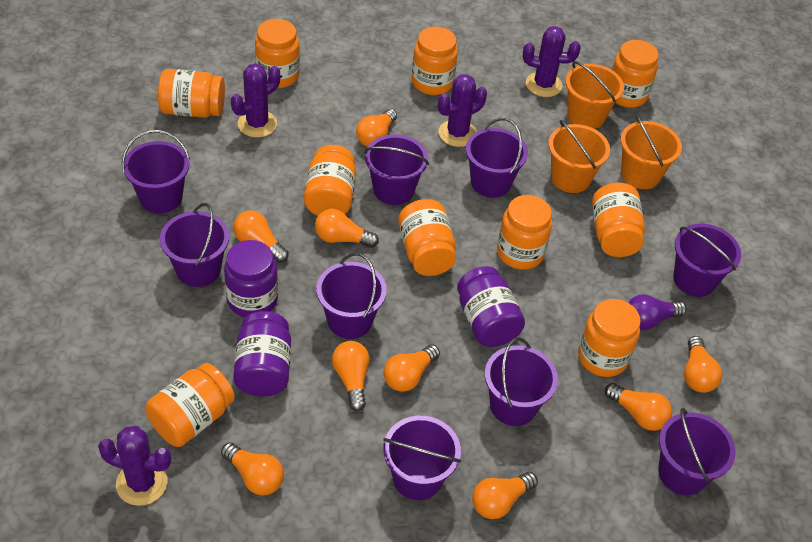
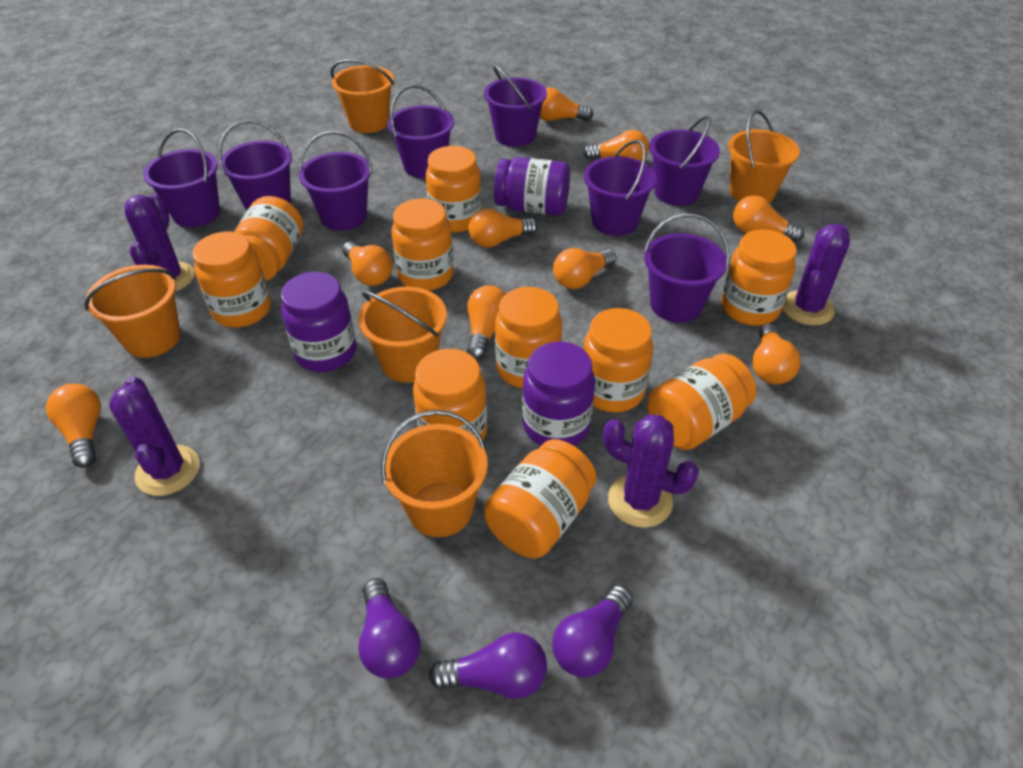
orange bucket: [548,120,610,193] [565,61,624,129] [620,114,682,189] = 3 -> [84,265,181,358] [331,59,394,133] [358,287,447,383] [381,410,488,537] [728,110,800,203] = 5
purple bucket: [122,130,190,213] [160,203,229,287] [316,253,387,339] [364,135,429,205] [383,416,461,500] [466,118,528,198] [485,337,558,426] [658,408,735,495] [673,224,741,297] = 9 -> [143,128,220,228] [218,120,292,211] [298,131,373,231] [387,85,454,178] [484,64,547,147] [584,140,657,236] [643,214,729,323] [649,115,720,206] = 8
purple light bulb: [628,294,686,330] = 1 -> [358,578,421,678] [429,632,547,699] [552,585,633,677] = 3

